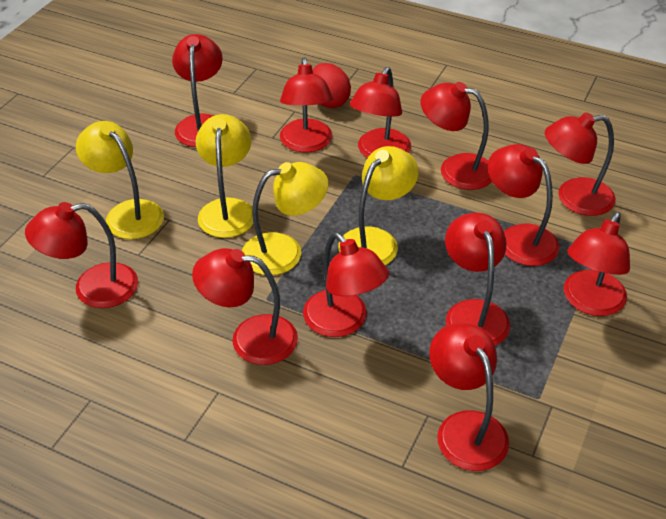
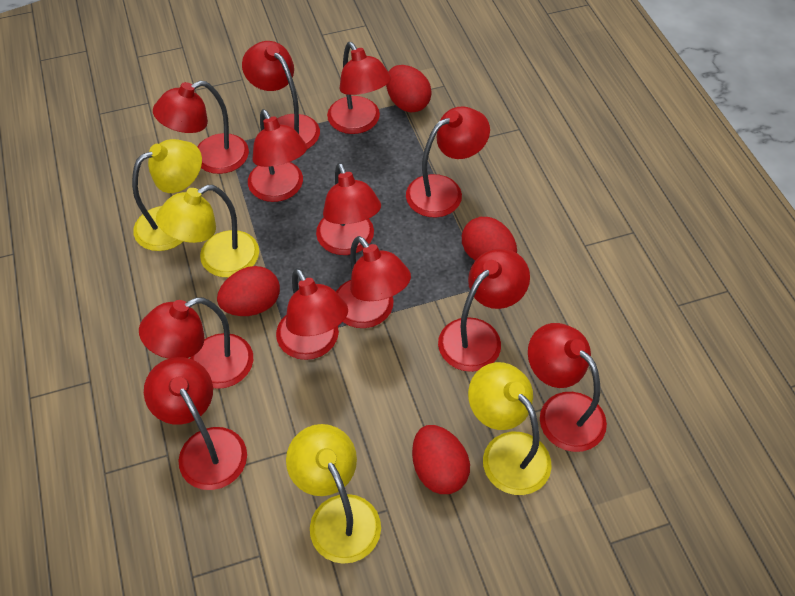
red egg: [313,63,351,108] = 1 -> [217,266,280,316] [386,65,432,112] [412,425,470,494] [462,217,517,260] = 4

